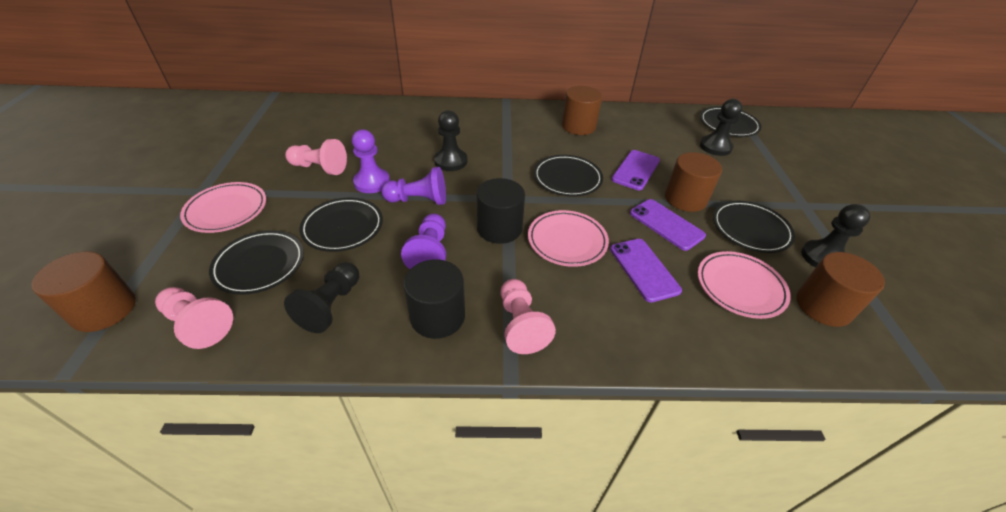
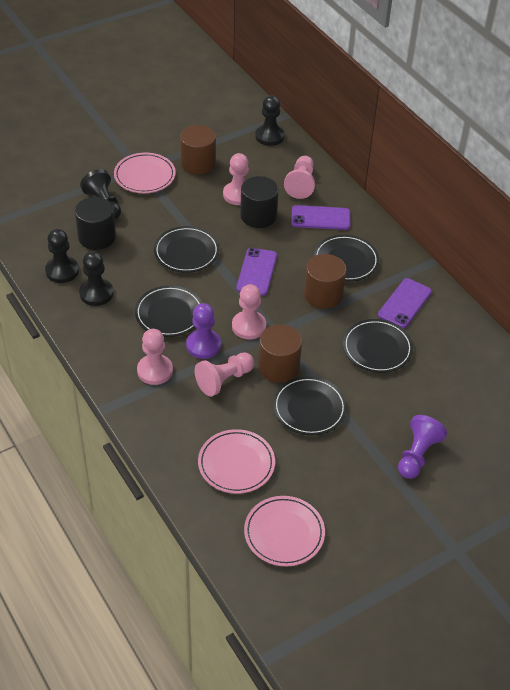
brown cylinder: [31,252,136,332] [562,86,602,135] [665,152,722,212] [797,252,885,327] = 4 -> [180,125,216,175] [258,324,302,383] [304,254,346,309] = 3
pink pawn: [155,287,233,349] [285,139,347,175] [501,279,556,354] = 3 -> [137,329,173,385] [195,352,255,397] [223,153,249,205] [232,284,266,339] [284,156,315,199] = 5
purple pawn: [352,129,390,193] [381,167,446,205] [401,213,446,269] = 3 -> [186,303,221,359] [398,415,447,479] = 2

